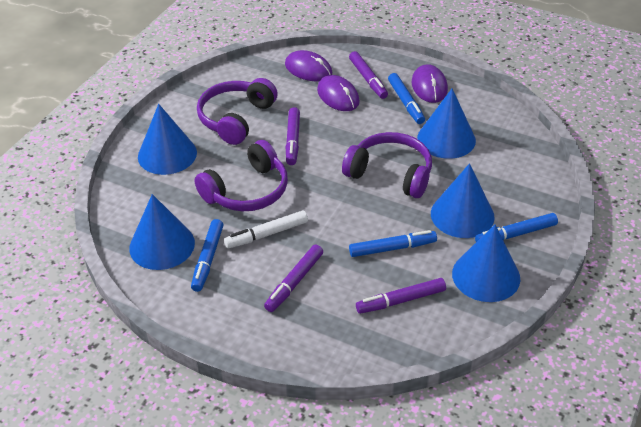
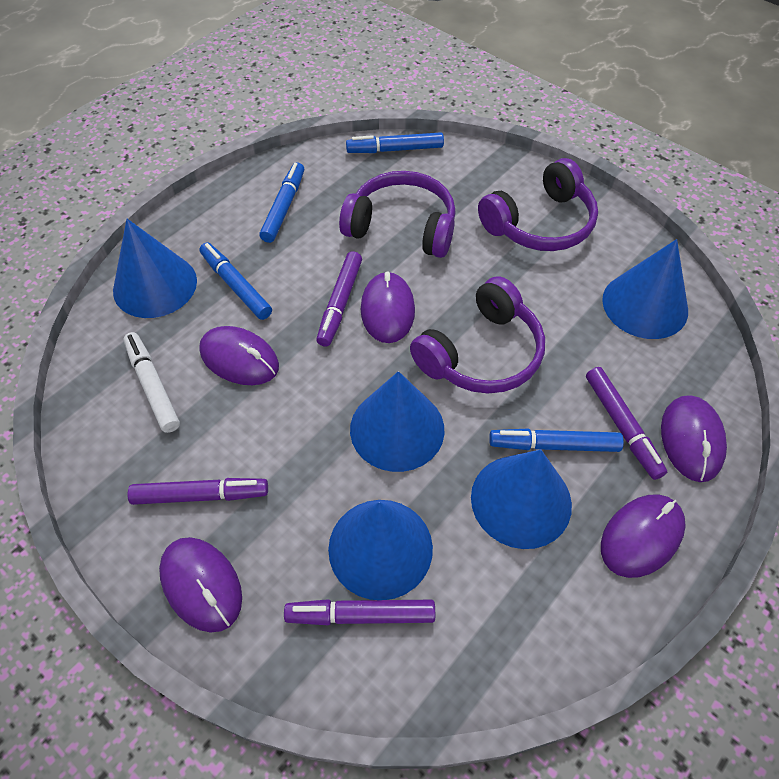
purple mouse: [285,50,332,82] [317,75,360,111] [412,64,448,103] = 3 -> [159,537,242,633] [199,326,279,385] [361,271,415,343] [601,494,686,578] [661,395,727,482] = 5

